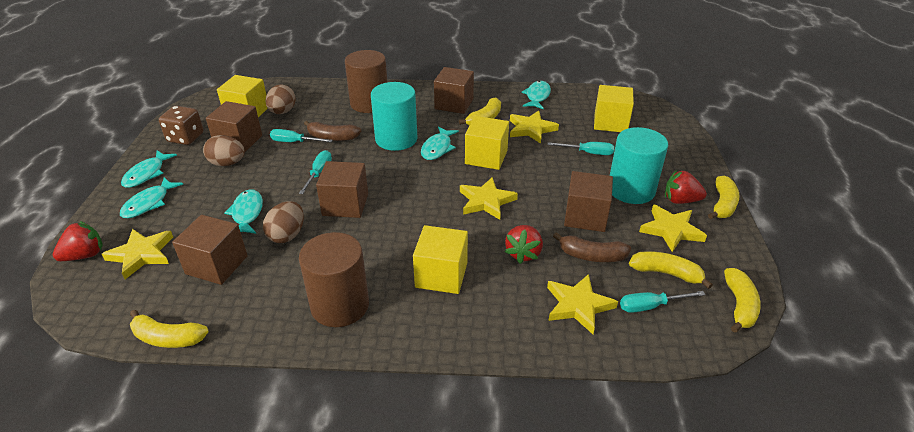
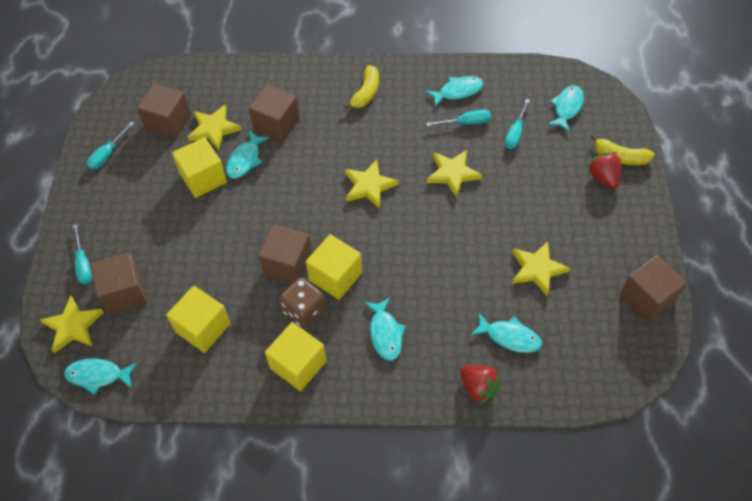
brown banana: [304,121,361,141] [553,232,631,262] = 2 -> none = 0
brown cylinder: [299,232,369,327] [345,50,387,113] = 2 -> none = 0
brown egg: [203,135,245,166] [263,201,304,243] [265,85,296,114] = 3 -> none = 0
red strawberry: [53,221,103,261] [505,225,543,264] [665,170,707,204] = 3 -> [460,365,501,405] [587,152,621,189] = 2
turquoise cylinder: [371,82,417,151] [610,127,668,204] = 2 -> none = 0
turquoise fish: [120,177,183,218] [121,150,177,188] [224,189,263,234] [421,126,459,160] [522,81,551,109] = 5 -> [64,358,137,395] [226,130,270,179] [364,297,406,361] [426,76,484,107] [471,313,542,353] [547,85,584,132] = 6
yellow banana: [130,310,209,348] [459,97,501,126] [629,251,713,289] [708,176,740,219] [724,268,761,333] = 5 -> [344,65,379,109] [590,134,654,165] = 2

